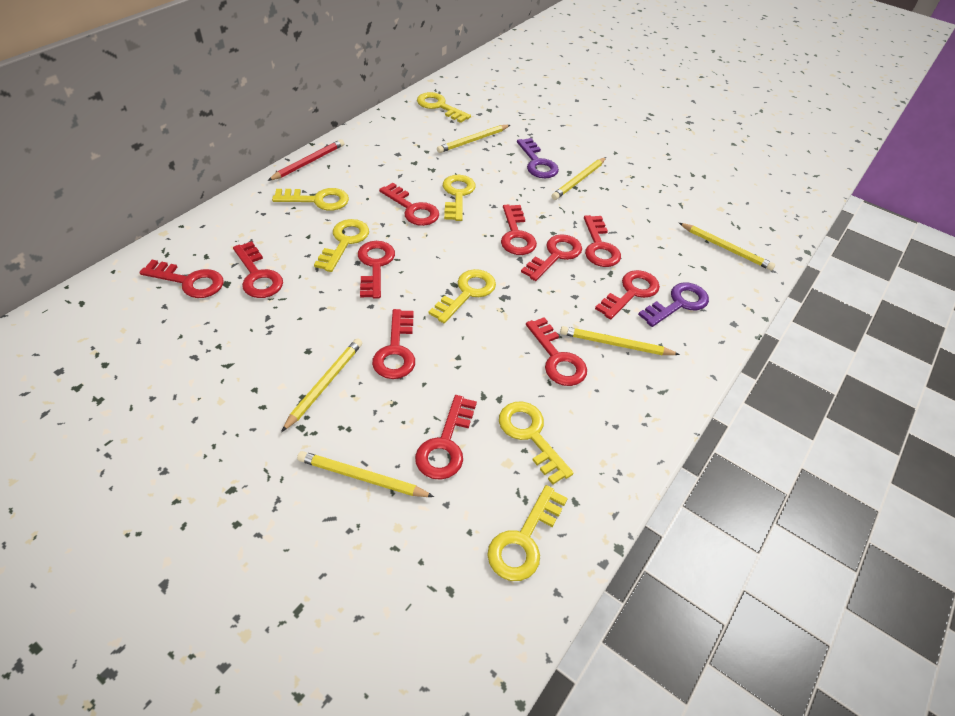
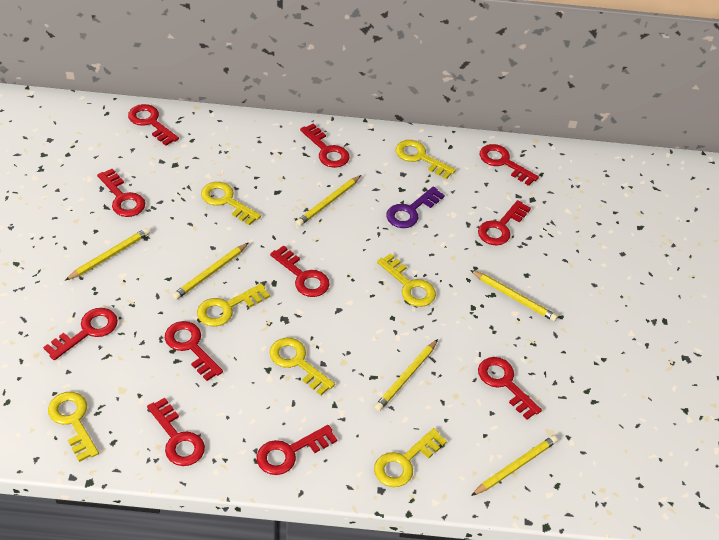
purple key: [517,138,559,178] [638,282,709,327] = 2 -> [386,186,445,228] = 1
red pencil: [267,139,344,181] = 1 -> none = 0

